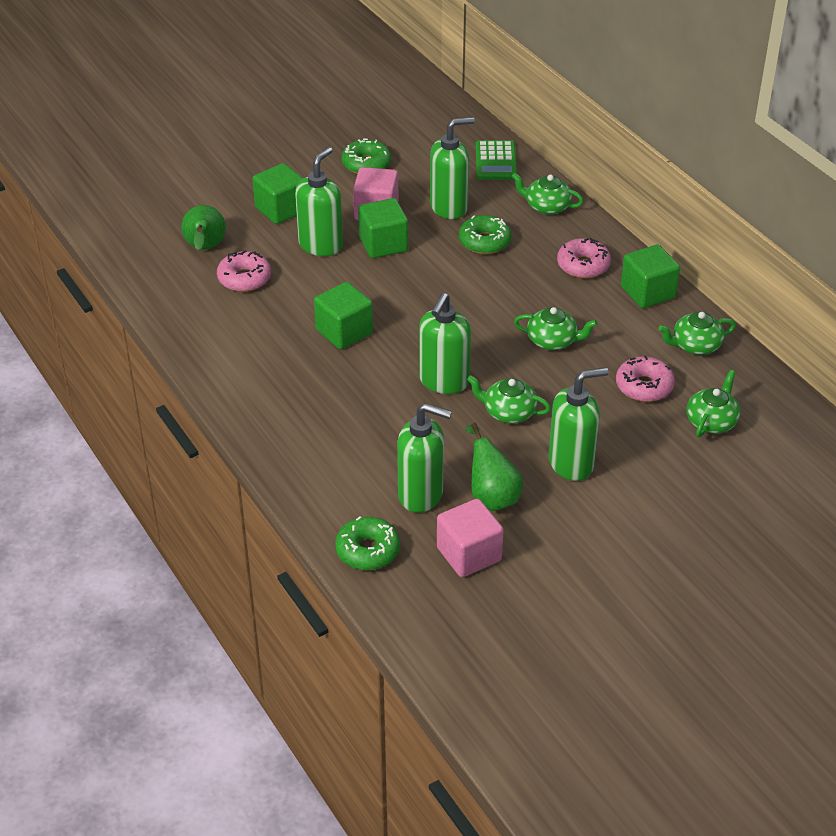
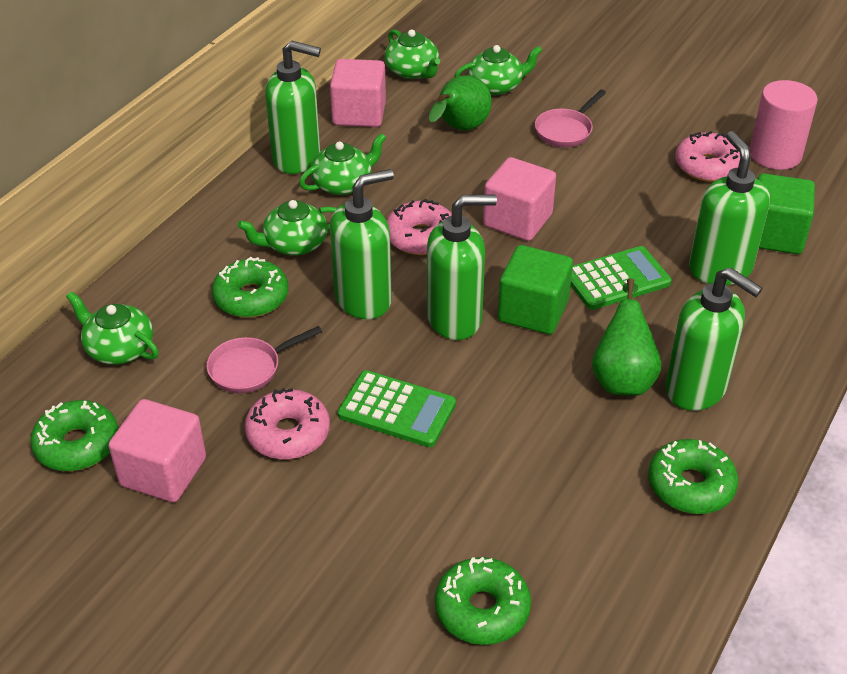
green calculator: [476,140,517,180] = 1 -> [338,370,456,447] [571,246,671,310] = 2
green cube: [253,163,304,224] [314,282,373,349] [358,198,408,258] [621,244,680,308] = 4 -> [498,245,573,334] [757,173,815,254] = 2
green donut: [335,516,400,570] [341,138,391,174] [459,215,512,254] = 3 -> [30,400,118,471] [212,257,288,318] [435,557,531,645] [649,439,738,514] = 4
pink cube: [353,167,398,220] [437,499,504,577] = 2 -> [108,399,206,502] [330,59,386,127] [483,157,556,241] = 3
pink cylinder: none = 0 -> [750,80,818,170] = 1
pink pan: none = 0 -> [207,326,322,393] [535,90,606,147] = 2

